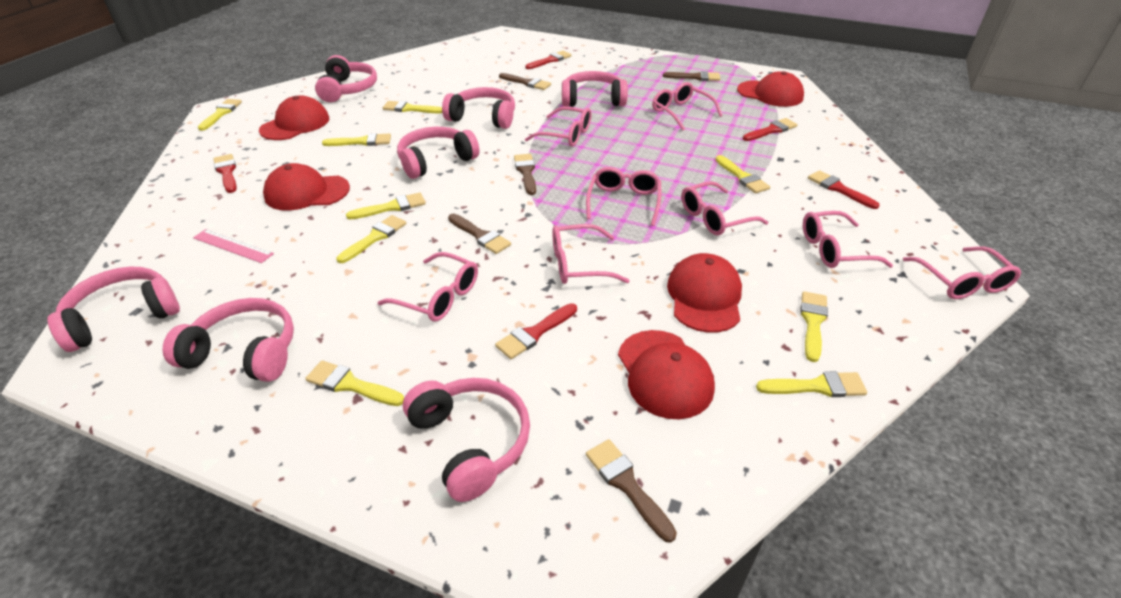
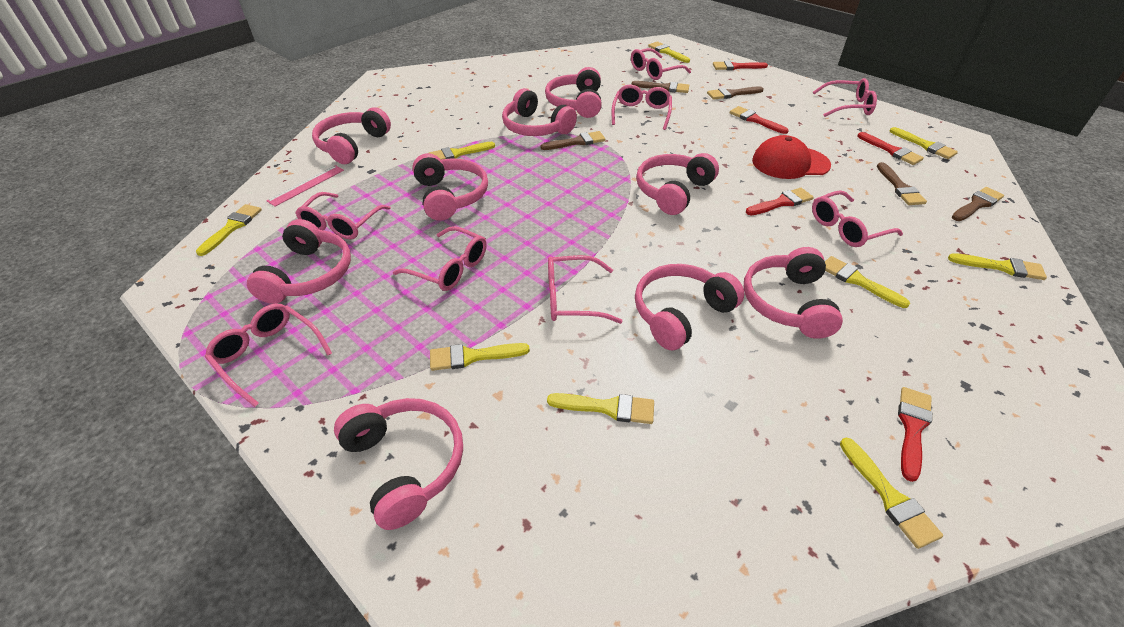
pink headphones: [47,267,180,352] [162,298,294,382] [315,55,377,102] [397,127,480,179] [403,378,530,502] [442,87,515,129] [562,71,628,107] = 7 -> [247,219,351,304] [312,107,391,164] [334,398,463,530] [412,153,488,221] [502,88,577,136] [545,67,602,118] [635,264,744,350] [636,153,719,215] [744,247,843,339] = 9
red cap: [259,95,329,140] [263,163,350,211] [618,330,715,419] [667,253,742,333] [737,71,804,107] = 5 -> [752,135,831,179] = 1

